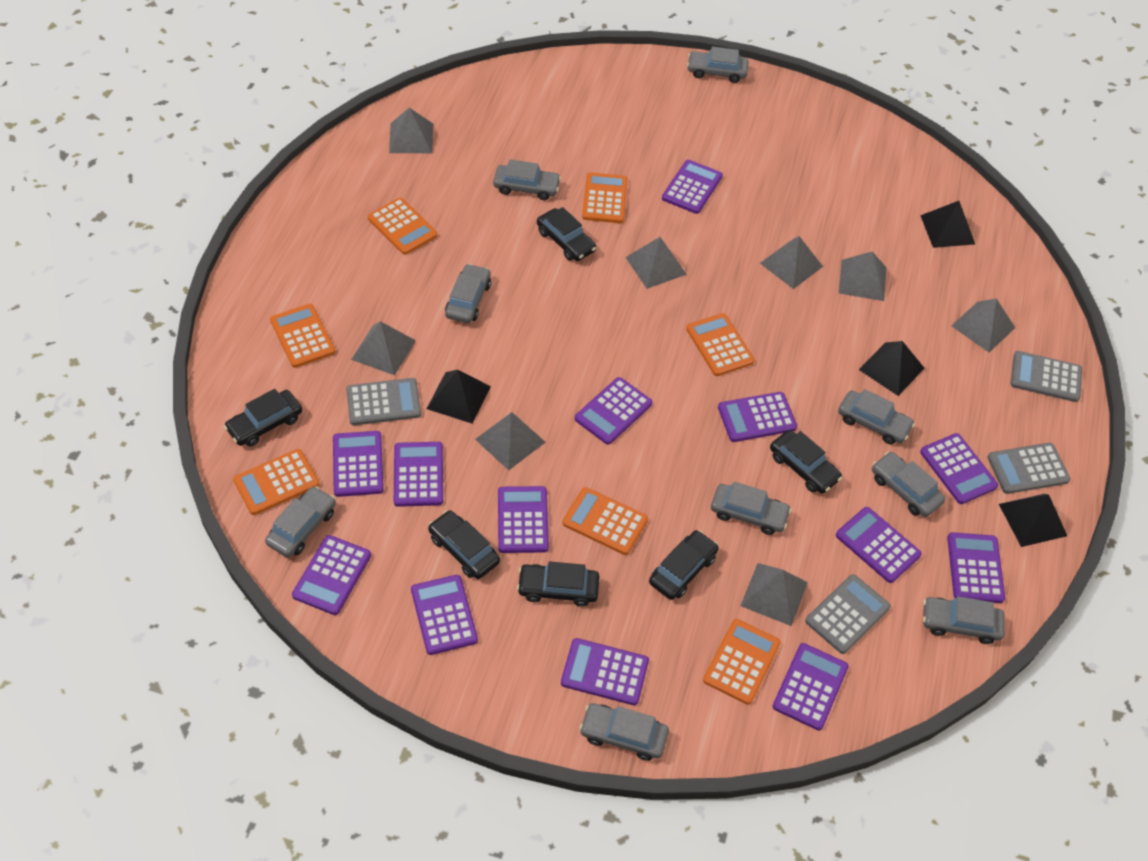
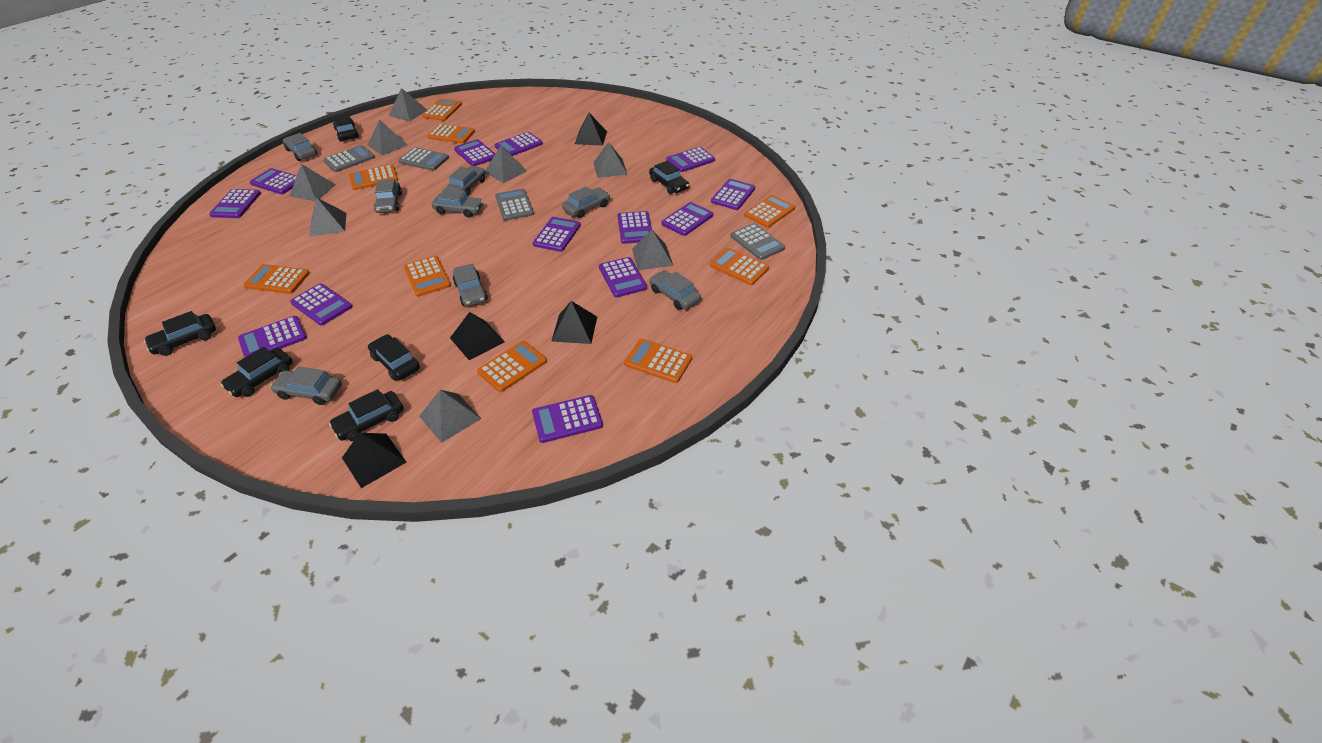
grey car: [265,486,336,558] [445,264,491,323] [493,160,561,200] [579,703,669,761] [687,47,748,83] [711,481,792,535] [838,389,915,444] [872,452,945,517] [923,596,1005,644] = 9 -> [270,367,342,405] [283,133,317,161] [374,179,402,213] [432,188,483,217] [446,166,486,196] [453,264,488,307] [562,186,610,218] [649,270,701,310] = 8
orange calculator: [233,449,319,515] [270,304,335,368] [368,198,437,255] [562,487,648,555] [582,172,628,223] [686,313,755,376] [703,619,781,705] = 7 -> [243,264,310,294] [349,165,398,190] [404,256,451,297] [422,98,462,121] [427,124,475,143] [477,341,547,392] [624,339,692,383] [710,248,769,285] [744,195,795,228] = 9

